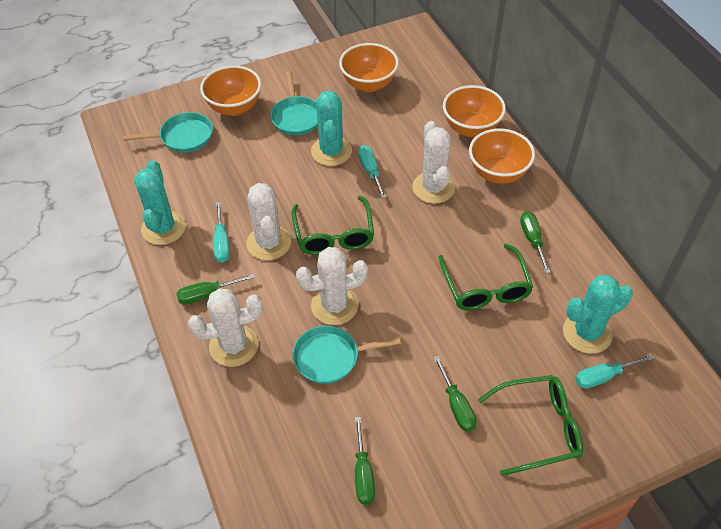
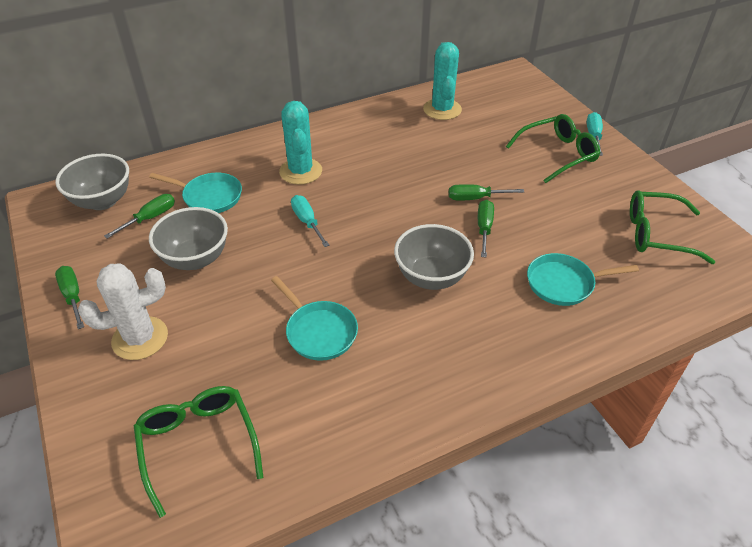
grey bowl: none = 0 -> [55,154,129,210] [149,207,228,270] [394,224,474,290] = 3
orange bowl: [200,65,261,116] [339,43,399,92] [443,85,506,137] [469,129,535,184] = 4 -> none = 0
turquoise cactus: [134,160,186,245] [311,91,352,166] [563,275,633,354] = 3 -> [279,101,322,185] [423,42,462,120] = 2
turquoise screwdriver: [213,202,230,262] [358,145,386,198] [575,354,655,389] = 3 -> [291,195,329,247] [587,112,603,156] = 2
white cactus: [188,288,263,367] [246,183,291,260] [296,247,368,325] [412,121,455,204] = 4 -> [78,264,168,360] = 1

